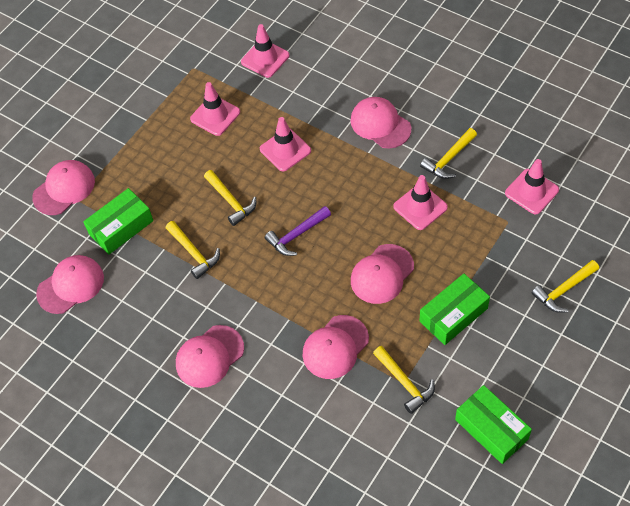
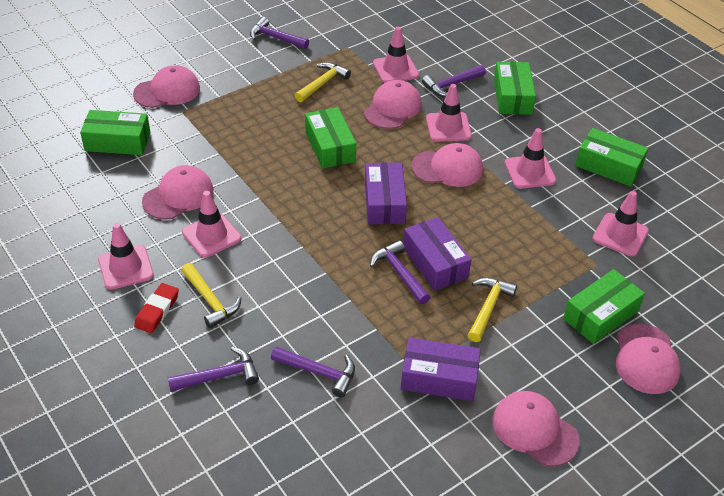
green box: [83,188,153,254] [419,273,490,345] [455,385,532,464] = 3 -> [80,110,151,155] [305,107,356,169] [494,62,536,115] [563,269,645,344] [575,128,648,187] = 5
pink traffic cone: [190,82,240,136] [241,24,289,78] [260,117,311,171] [393,175,448,230] [505,159,559,214] = 5 -> [98,223,154,290] [182,191,241,258] [373,27,419,83] [426,84,472,142] [505,128,556,189] [592,191,649,257] = 6
purple box: none = 0 -> [365,162,407,224] [401,337,481,401] [403,217,471,291] = 3
purple hammer: [265,206,331,256] = 1 -> [168,347,259,392] [250,17,309,49] [271,346,355,398] [370,240,430,304] [422,65,486,97] = 5
red eraser: none = 0 -> [134,283,179,333] = 1
yellow hammer: [166,221,220,279] [204,170,256,226] [373,346,435,414] [420,128,477,179] [531,260,599,313] = 5 -> [181,263,241,328] [295,62,351,102] [468,278,517,342] = 3

